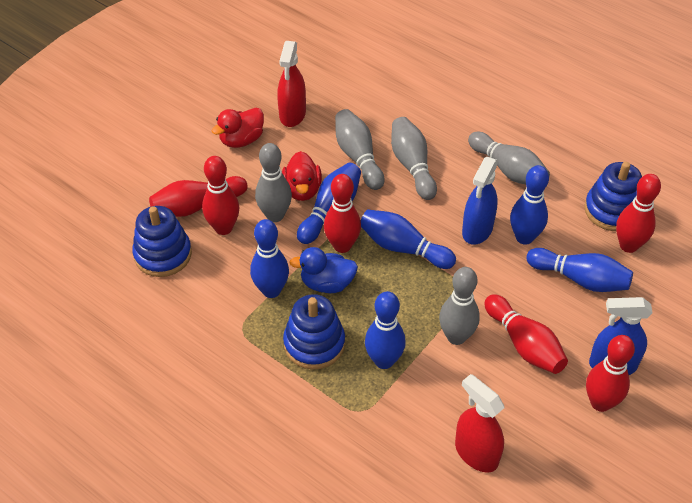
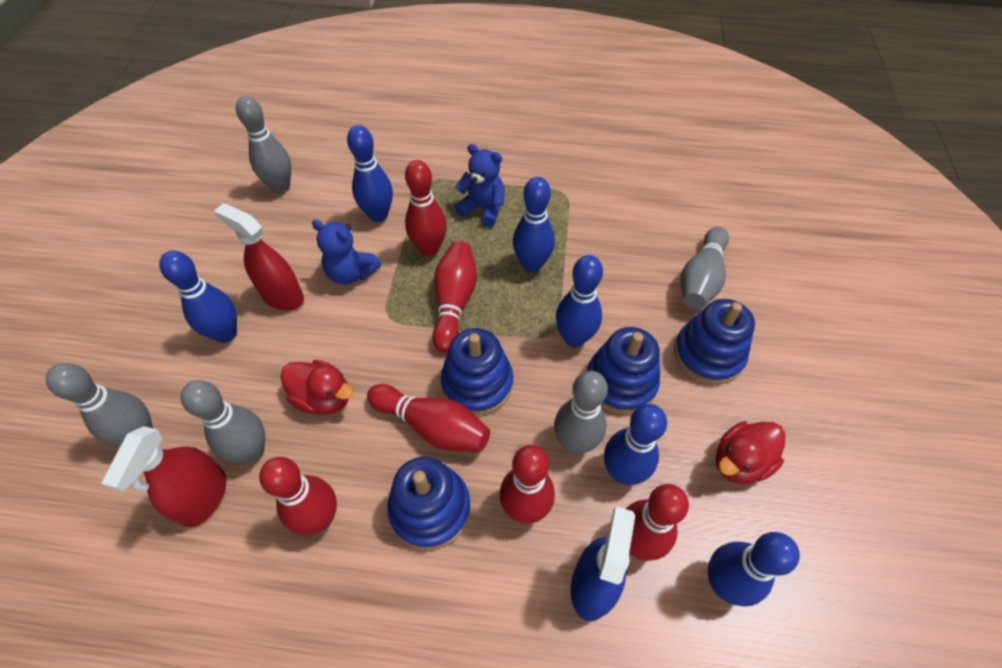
blue duck: [289,247,358,293] = 1 -> none = 0
blue spray bottle: [462,157,498,245] [589,297,653,375] = 2 -> [571,506,635,621] = 1
blue stacking toy: [132,206,192,277] [283,294,345,370] [584,162,642,231] = 3 -> [387,457,471,550] [441,328,513,416] [587,327,660,414] [674,299,755,385] = 4
blue teddy bear: none = 0 -> [312,220,381,285] [454,144,505,227] = 2

